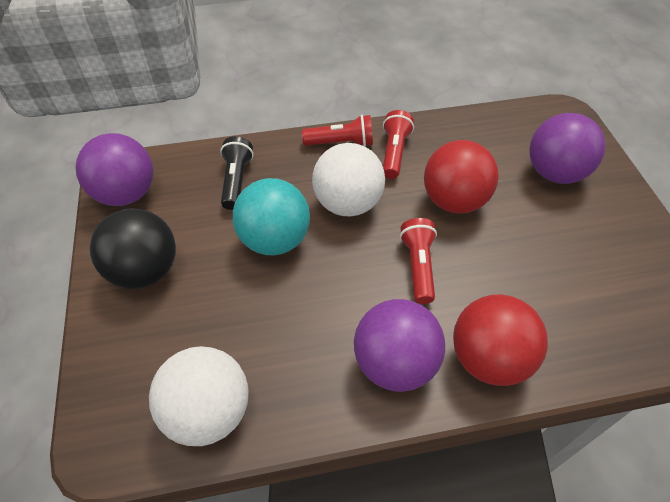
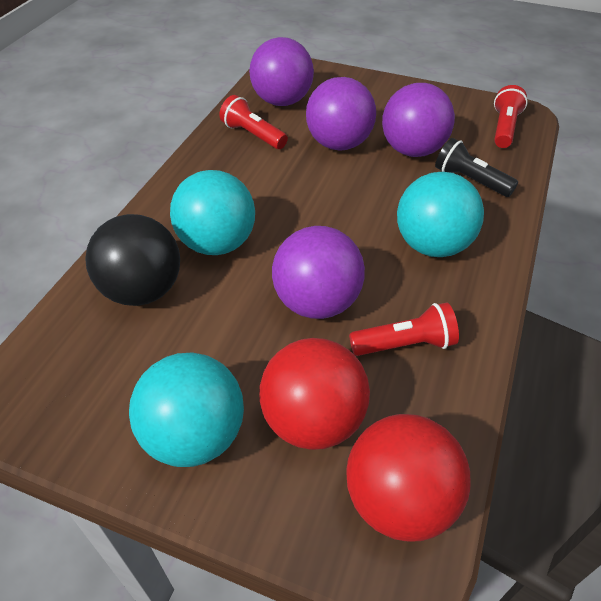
purple ball: [75,133,153,206] [354,299,445,392] [529,113,605,184] = 3 -> [249,37,314,106] [272,226,365,319] [306,77,376,151] [382,83,455,157] = 4
turquoise ball: [233,178,310,255] = 1 -> [129,353,244,467] [170,170,255,255] [397,172,484,257] = 3
white ball: [149,346,248,446] [312,143,385,217] = 2 -> none = 0

